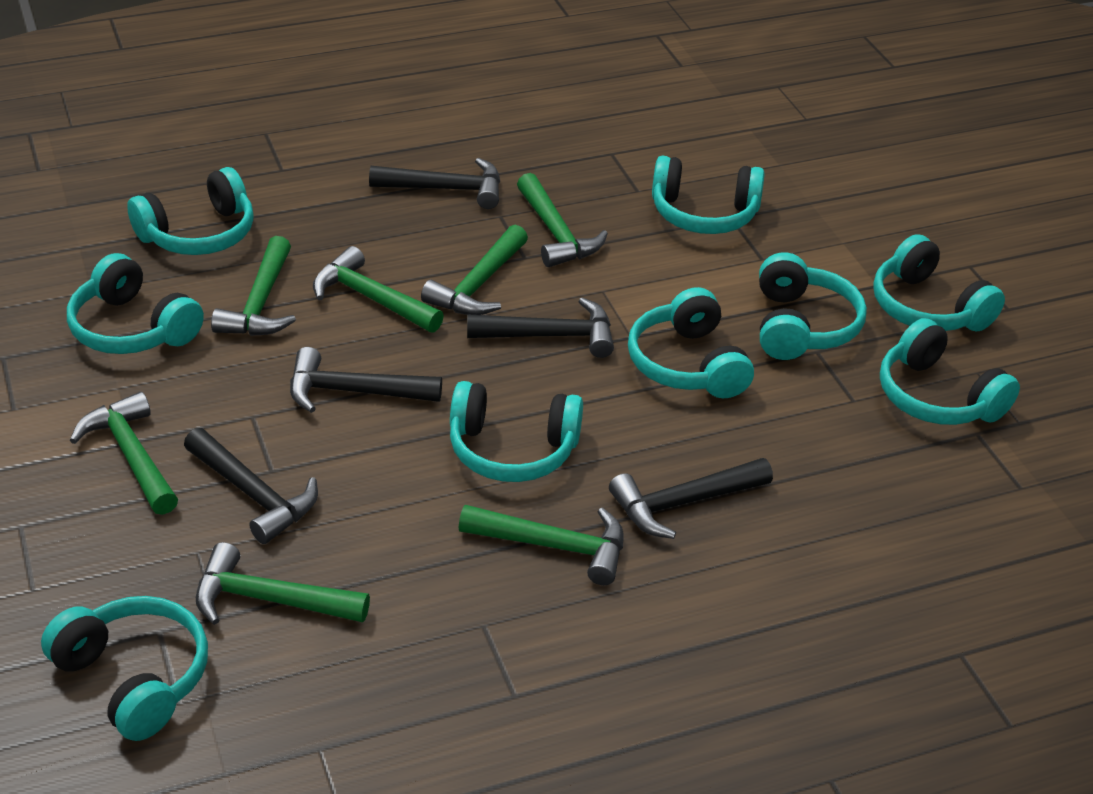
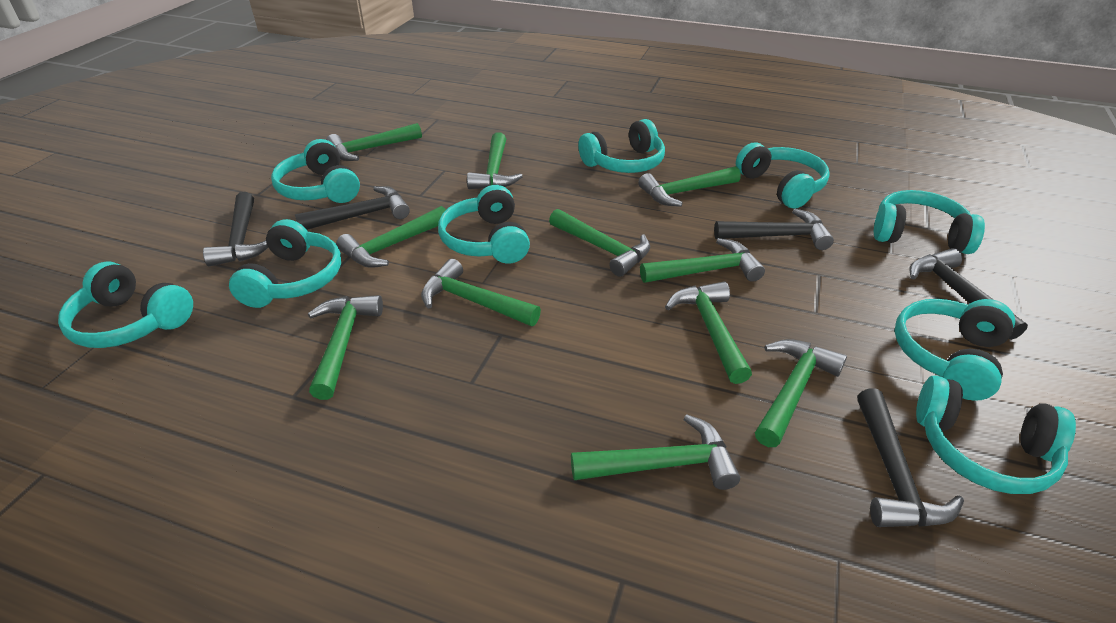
green hammer: [70,392,178,515] [196,542,370,625] [211,236,296,336] [313,246,444,333] [421,225,528,315] [459,505,624,585] [517,173,608,267] = 7 -> [308,295,383,400] [326,123,422,161] [336,206,446,268] [421,259,541,326] [467,132,523,189] [549,209,650,277] [571,414,740,490] [638,166,741,207] [640,238,765,283] [665,281,752,384] [755,339,847,447] = 11

